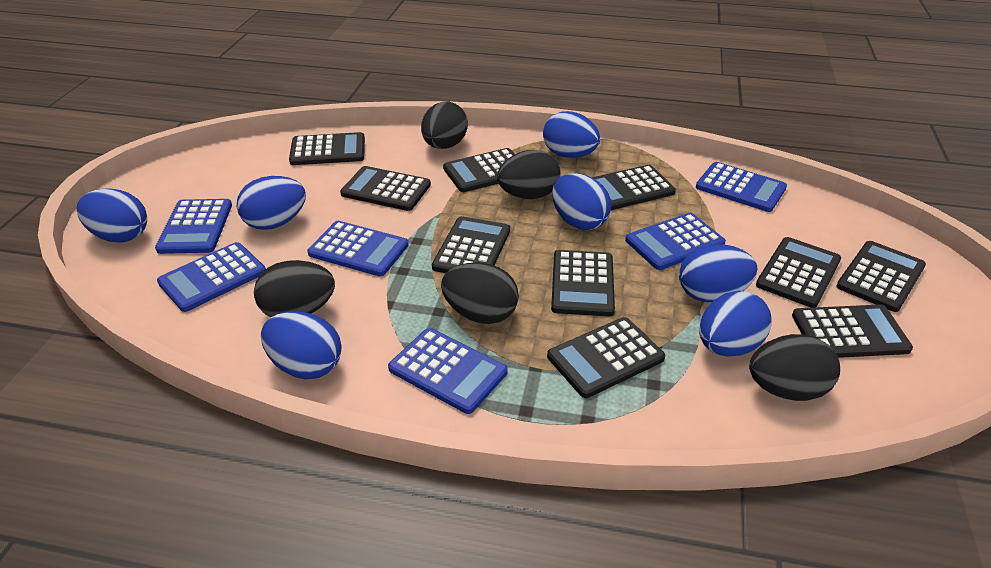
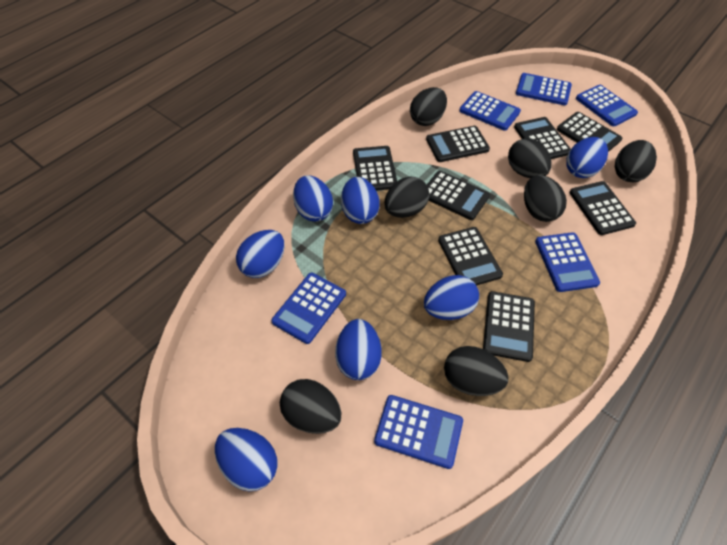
black calculator: [289,132,365,165] [340,166,431,211] [432,216,510,273] [443,148,515,192] [547,317,665,398] [551,250,615,316] [592,165,676,210] [756,237,841,308] [792,304,913,358] [837,241,926,312] = 10 -> [353,146,397,191] [426,126,490,162] [427,171,490,220] [438,227,503,286] [483,291,535,362] [514,117,571,159] [557,112,622,152] [570,181,636,235] = 8
black egg: [254,260,335,317] [421,102,468,149] [441,263,519,324] [497,150,560,199] [749,334,840,401] = 5 -> [280,379,341,434] [384,177,429,218] [410,87,447,126] [444,346,508,396] [508,138,552,178] [524,175,567,222] [615,140,657,182] = 7

